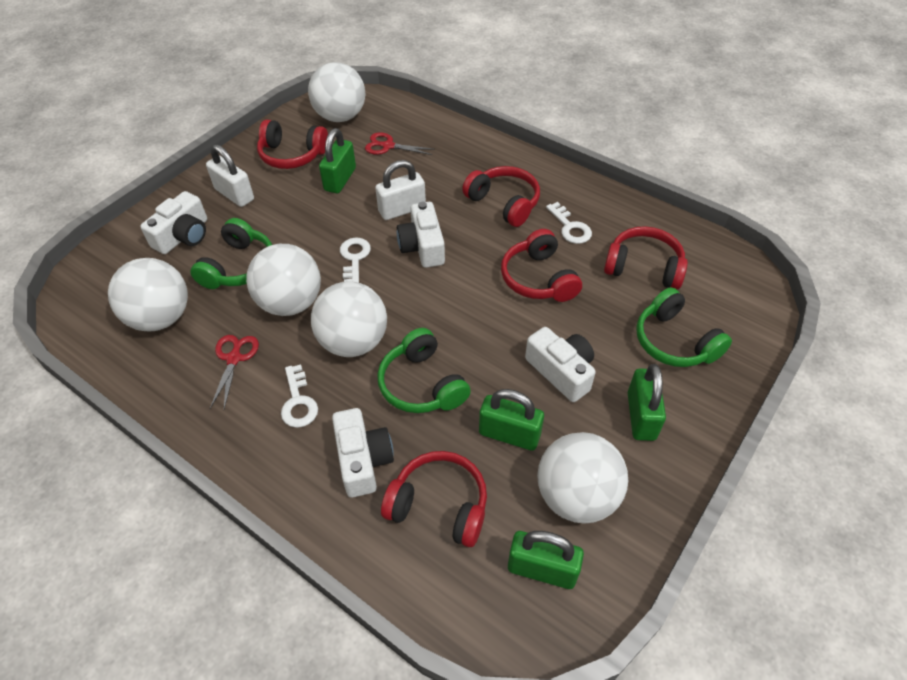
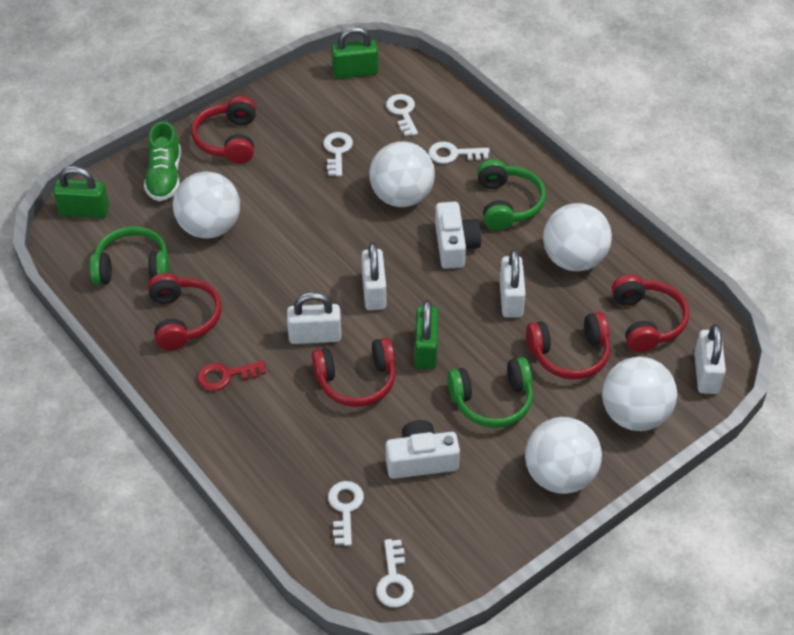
green padlock: [319,128,356,193] [479,389,544,451] [508,531,584,589] [628,364,666,441] = 4 -> [53,166,109,218] [331,27,378,79] [415,300,439,369] = 3
green shoe: none = 0 -> [144,121,181,201] = 1
red key: none = 0 -> [197,360,266,391] = 1
red scissors: [210,335,259,409] [365,132,435,155] = 2 -> none = 0
white camera: [140,191,207,254] [332,408,394,498] [397,202,445,268] [525,327,596,402] = 4 -> [386,420,460,479] [435,202,482,269] = 2
white key: [281,365,318,428] [340,238,371,283] [546,202,592,244] = 3 -> [323,132,353,177] [328,481,364,546] [376,539,414,608] [386,94,418,136] [429,142,490,164] = 5
white padlock: [206,144,254,207] [375,160,426,220] = 2 -> [287,292,342,344] [361,242,386,310] [500,250,526,318] [694,324,726,394] = 4

